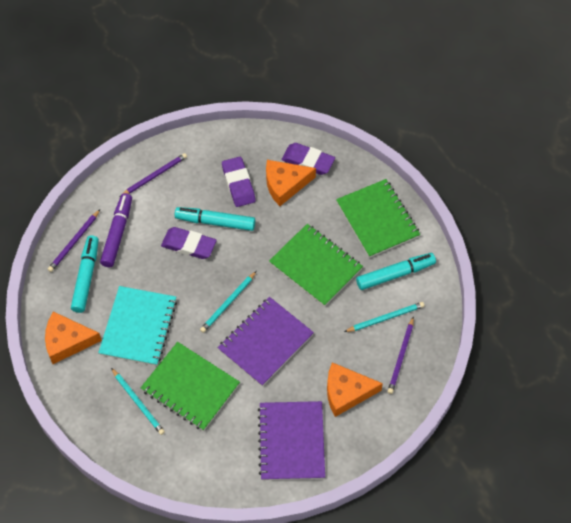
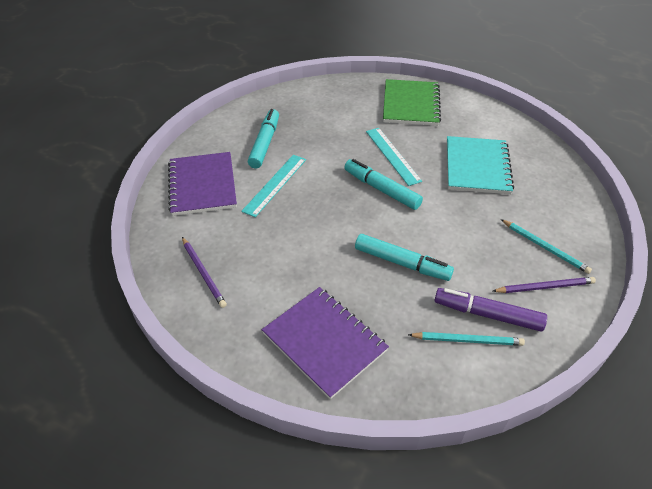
green notebook: [141,342,240,431] [269,224,363,307] [336,179,420,258] = 3 -> [383,79,441,126] = 1
orange cheese: [45,312,102,364] [266,160,316,206] [327,362,383,417] = 3 -> none = 0
purple eraser: [161,227,217,259] [222,157,256,207] [282,143,335,175] = 3 -> none = 0
purple pencil: [48,210,100,272] [120,153,187,197] [388,316,414,394] = 3 -> [182,237,227,308] [493,277,596,293] = 2
turquoise pencil: [111,368,165,435] [200,271,257,333] [344,302,424,332] = 3 -> [408,332,525,346] [501,219,592,274] = 2
turquoise ruler: none = 0 -> [241,155,306,217] [366,128,422,186] = 2

